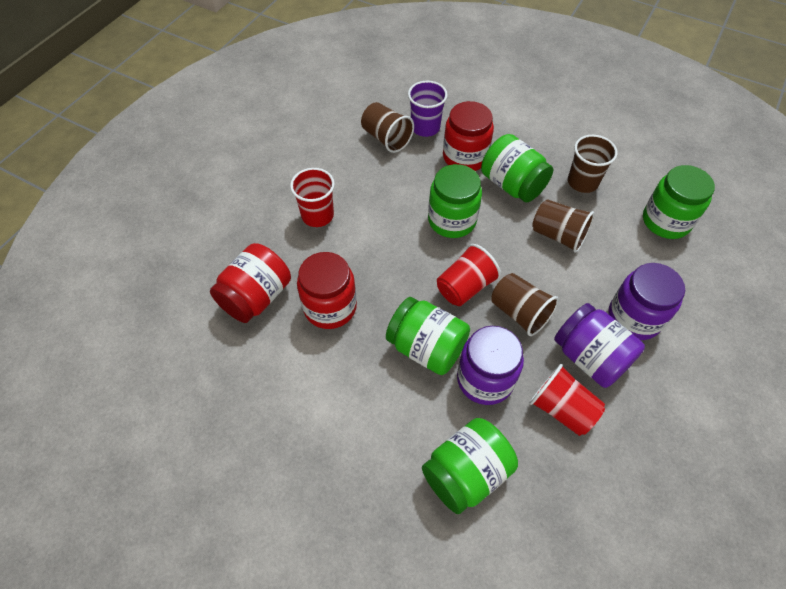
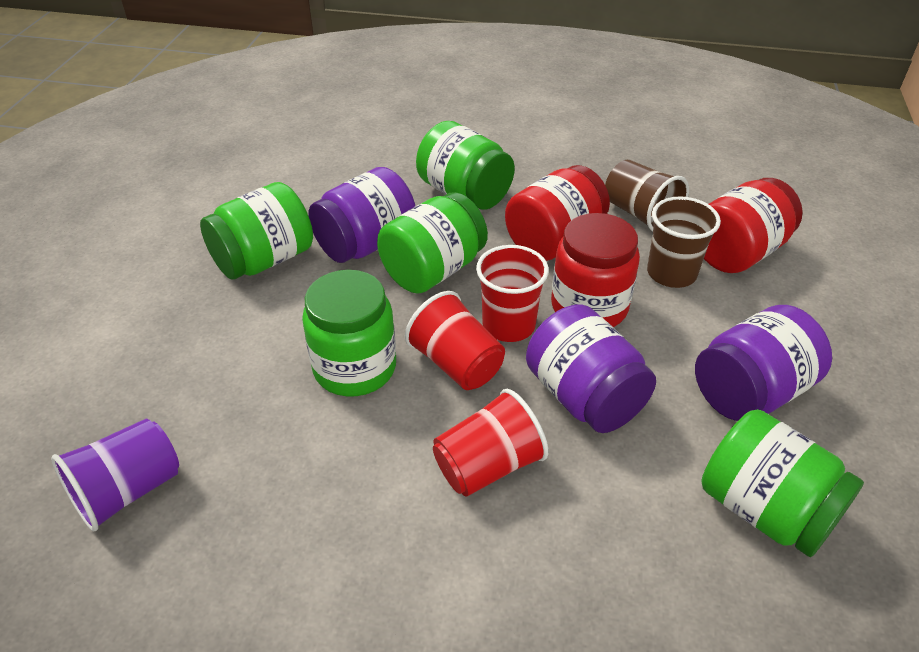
brown cup: [361,102,414,153] [491,273,559,336] [532,199,595,253] [568,135,618,193] = 4 -> [605,160,689,231] [647,196,721,288] = 2

